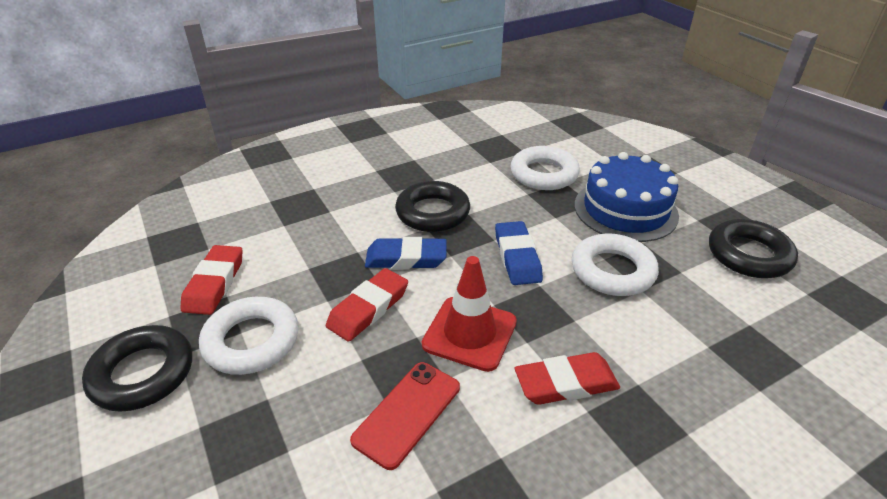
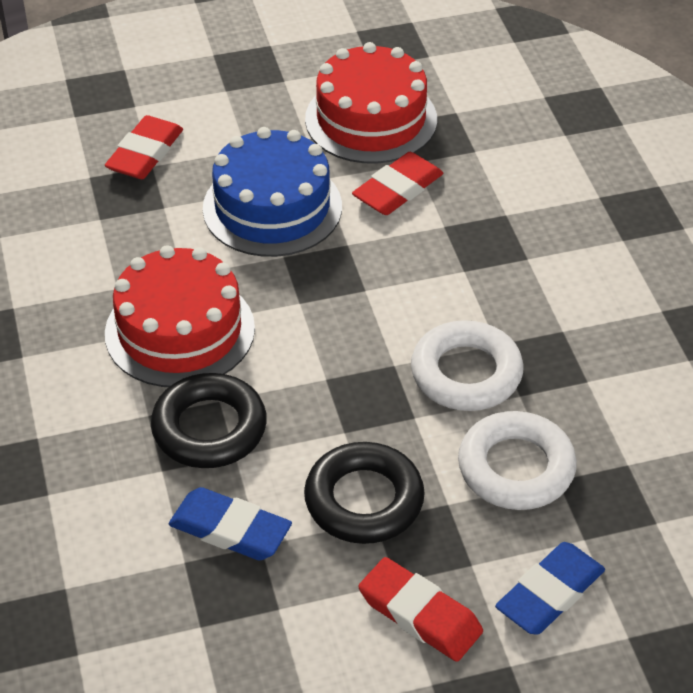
black ring: [82,325,192,411] [395,181,470,232] [709,219,798,278] = 3 -> [151,373,267,468] [304,442,425,544] = 2
red cake: none = 0 -> [105,245,255,387] [305,42,437,164] = 2
red phone: [350,362,460,470] = 1 -> none = 0
red traffic cone: [422,256,517,372] = 1 -> none = 0
white ring: [199,297,298,375] [511,146,580,190] [572,233,659,296] = 3 -> [411,320,523,411] [458,411,577,510] = 2

